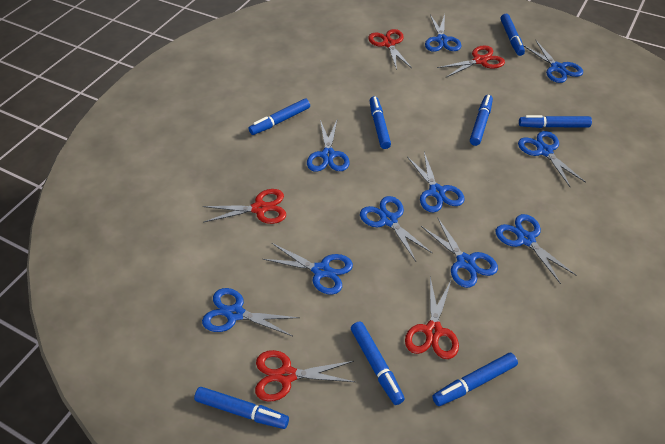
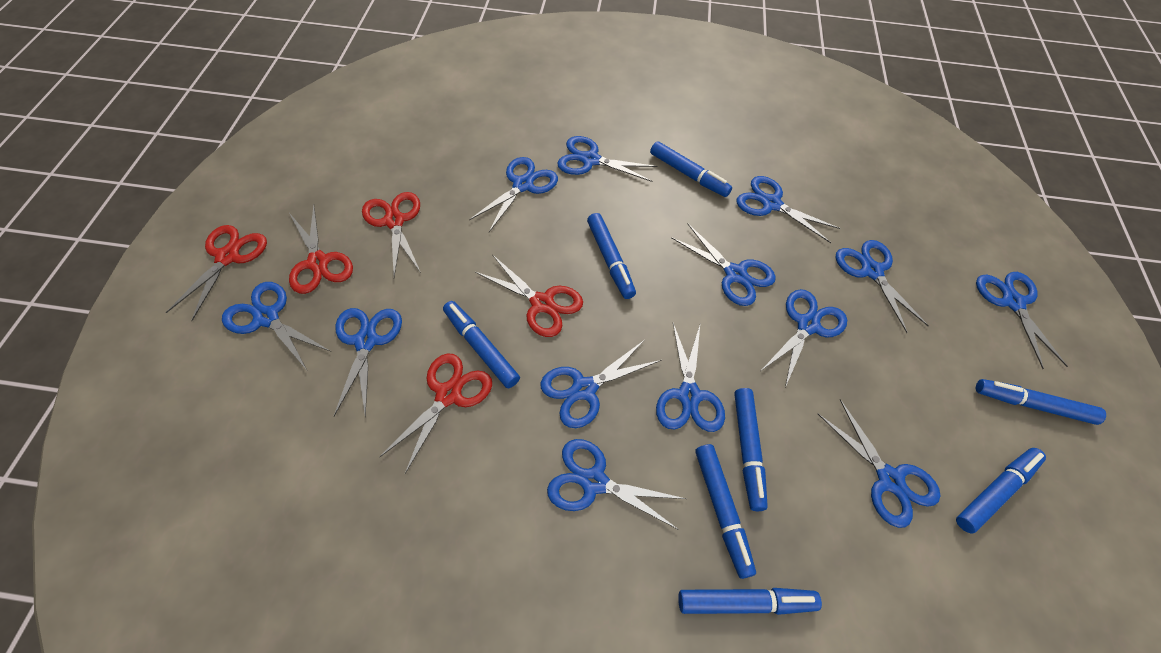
blue scissors: [202,288,300,336] [263,243,353,295] [307,118,350,172] [360,196,433,261] [407,152,465,213] [421,217,498,288] [425,14,461,52] [496,214,577,284] [518,131,586,188] [523,40,583,83] = 10 -> [222,282,331,370] [334,308,402,418] [469,157,558,232] [540,340,662,428] [547,439,686,530] [557,136,658,182] [656,323,725,432] [671,224,776,306] [737,176,840,243] [761,289,847,388] [818,399,941,528] [835,240,929,333] [976,272,1068,369] = 13

